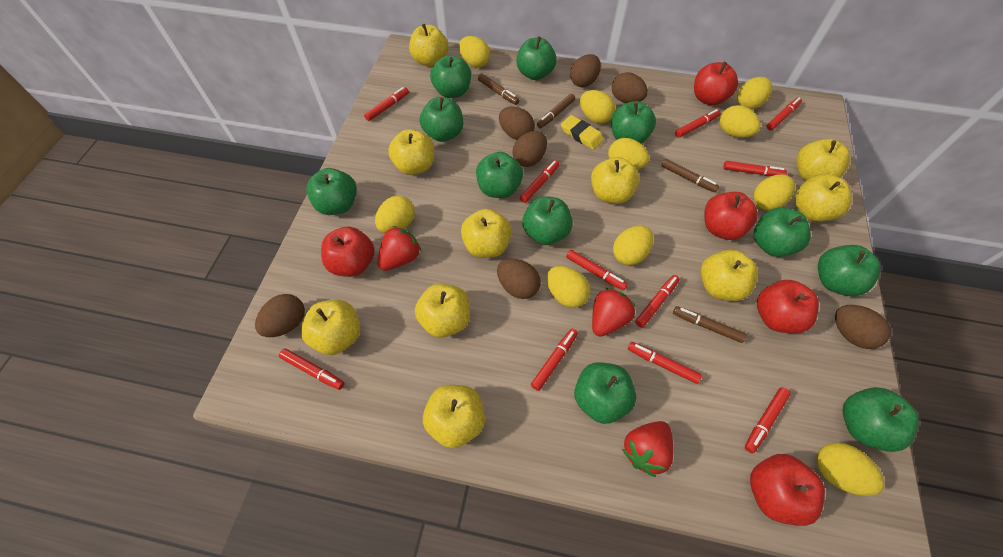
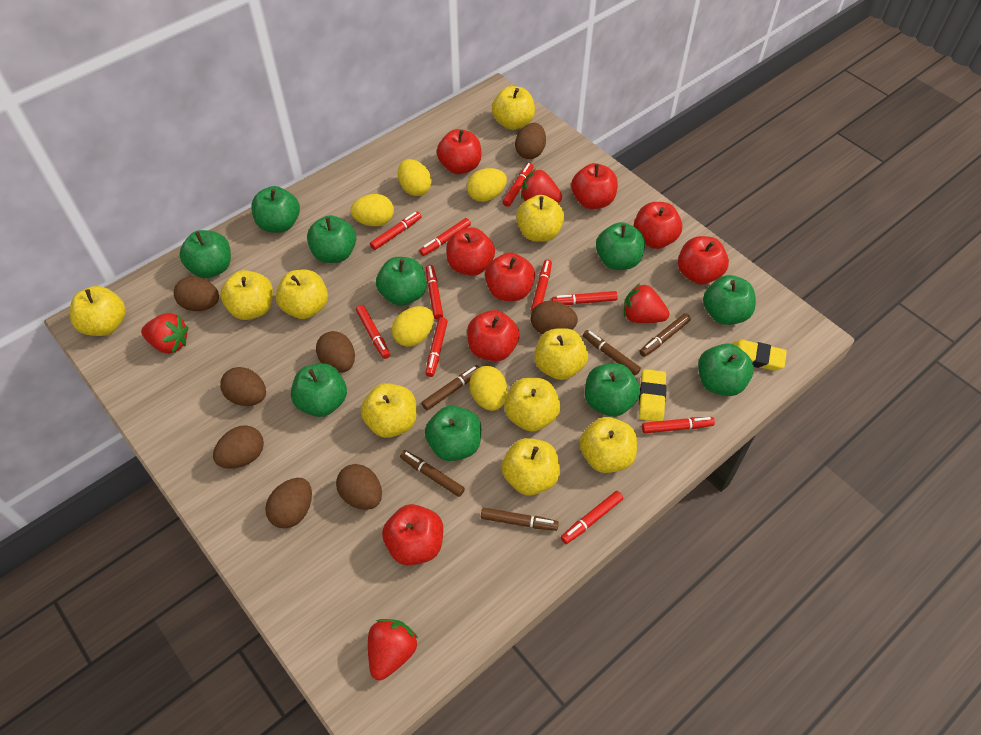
brown egg: [255,294,305,337] [497,258,541,299] [499,107,535,140] [512,131,547,167] [570,54,601,87] [612,72,648,103] [835,305,891,349] = 7 -> [174,276,219,311] [213,425,264,469] [220,367,266,406] [265,478,312,528] [316,331,355,373] [336,464,382,510] [515,123,546,159] [531,301,578,334] = 8
brown marker: [478,74,519,105] [537,94,575,128] [661,159,719,193] [673,306,746,343] = 4 -> [400,450,465,497] [421,365,480,410] [481,508,559,531] [583,330,641,375] [639,313,691,357] = 5
green apple: [306,168,357,215] [420,97,463,142] [430,55,471,98] [476,152,523,198] [516,37,557,80] [522,197,573,245] [574,362,636,424] [611,101,656,144] [754,208,811,257] [818,245,881,296] [842,387,919,452] = 11 -> [179,230,231,278] [251,186,300,233] [291,363,347,417] [307,215,356,263] [376,257,426,306] [425,406,481,461] [585,363,640,417] [596,222,645,270] [698,343,754,396] [703,275,756,325] = 10
red apple: [321,227,375,277] [694,62,738,106] [704,192,758,240] [750,454,825,526] [757,280,819,333] = 5 -> [382,504,443,566] [437,129,482,174] [446,227,495,276] [467,310,520,361] [485,252,535,301] [571,163,618,209] [634,202,682,249] [678,236,729,284] = 8
red marker: [279,349,344,390] [364,87,409,121] [520,160,559,203] [531,328,578,391] [566,250,628,290] [628,342,702,384] [635,275,680,328] [675,109,721,138] [723,161,787,176] [745,387,791,453] [766,98,802,130] = 11 -> [356,305,390,359] [370,212,421,250] [419,218,471,256] [426,265,443,320] [426,317,448,377] [503,163,533,207] [531,259,552,311] [551,291,618,305] [561,491,623,544] [642,417,715,433] = 10
red strawberry: [378,226,421,271] [592,288,636,337] [622,421,673,477] = 3 -> [141,313,189,354] [368,619,418,680] [521,169,562,203] [624,283,669,323] = 4
yellow egg: [375,196,415,233] [459,36,490,67] [547,266,590,308] [580,90,615,124] [608,138,649,170] [613,226,653,265] [719,105,760,138] [737,77,772,109] [753,174,795,211] [816,443,884,496] = 10 -> [351,194,394,226] [392,306,434,347] [398,159,432,196] [467,168,507,202] [469,366,507,411] = 5
yellow eraser: [561,115,604,150] = 1 -> [639,369,667,422] [732,340,787,371] = 2

